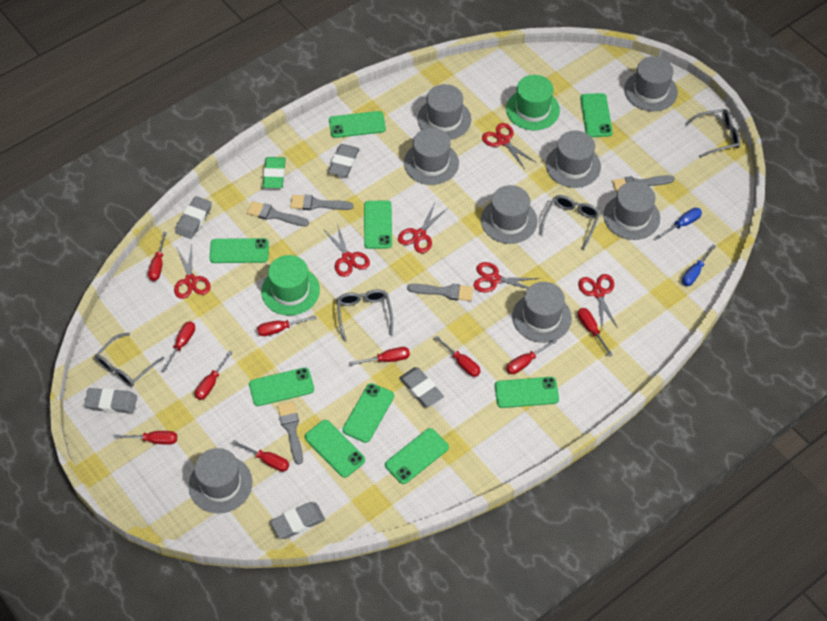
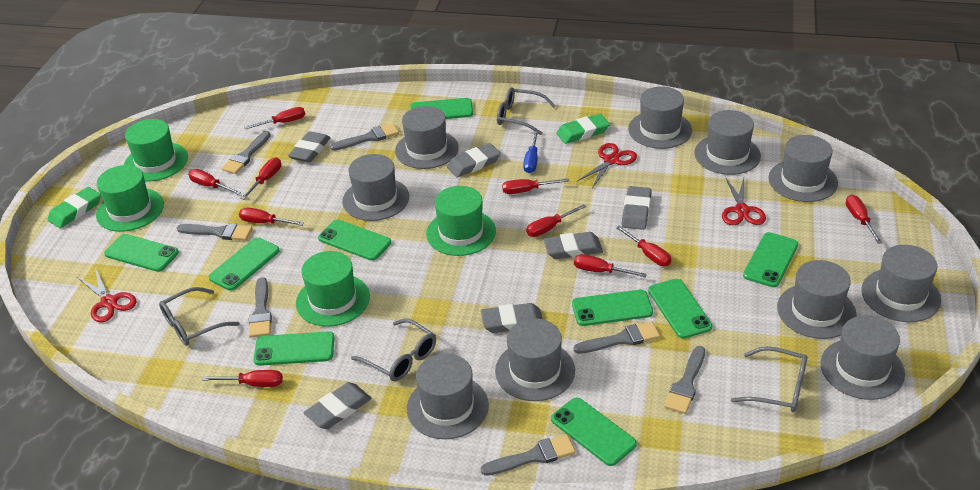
blue screwdriver: [656,208,702,239] [682,244,716,286] = 2 -> [523,131,539,173] = 1
green eraser: [263,157,286,188] = 1 -> [47,187,101,228] [556,114,610,144] = 2
green hat: [261,255,320,315] [506,75,560,130] = 2 -> [96,165,164,232] [124,119,188,182] [296,251,370,327] [426,186,496,256] = 4
grey brush: [247,201,309,226] [277,401,303,465] [290,195,354,210] [407,284,473,301] [612,175,675,193] = 5 -> [177,223,253,241] [221,131,271,174] [249,277,272,338] [330,123,399,151] [481,434,576,476] [574,321,660,354] [664,346,705,414] = 7
grey eraser: [84,388,137,413] [175,196,212,239] [270,502,325,539] [328,144,359,177] [399,367,444,407] = 5 -> [288,131,330,162] [304,382,372,429] [447,143,501,178] [481,303,543,333] [543,232,603,259] [622,186,652,230] = 6
grey hat: [188,448,252,513] [404,128,459,185] [417,84,471,140] [481,185,538,244] [512,282,572,343] [546,131,601,188] [603,181,660,240] [624,56,678,111] = 8 -> [342,154,409,221] [395,106,459,169] [407,354,489,439] [495,318,575,401] [628,86,692,149] [694,110,761,175] [768,135,838,202] [777,260,857,339] [820,316,905,400] [861,245,941,322] = 10
red scissors: [174,245,211,299] [323,224,370,277] [398,202,448,253] [473,262,540,292] [482,123,535,169] [578,274,617,328] = 6 -> [77,268,137,322] [576,143,637,188] [722,177,766,225] = 3

